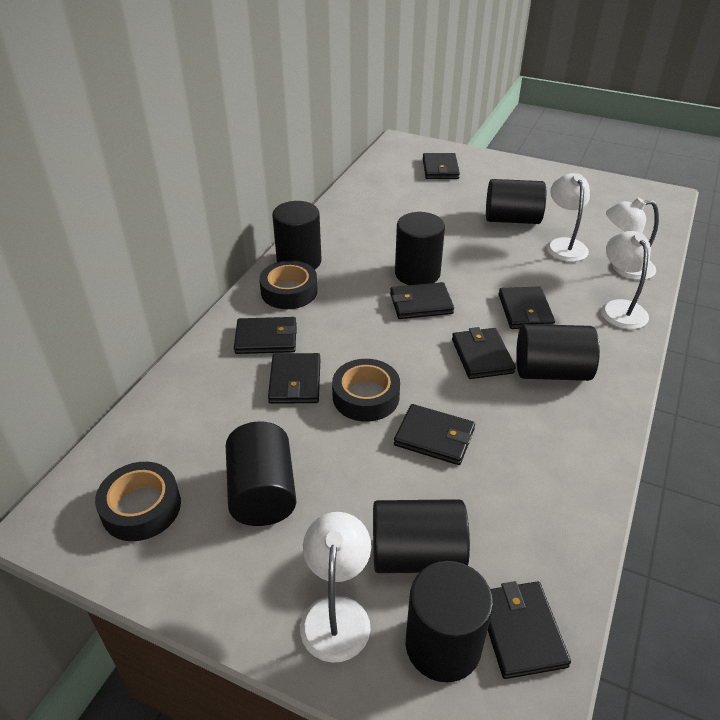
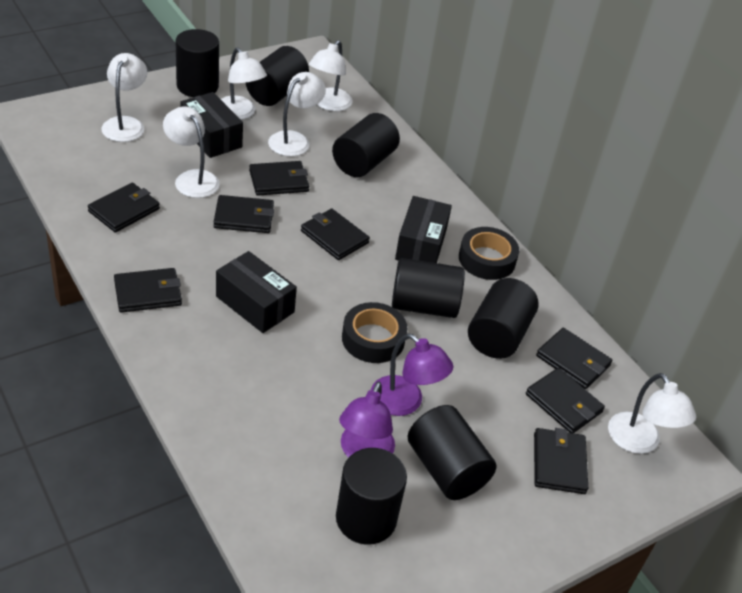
black box: none = 0 -> [181,92,243,158] [216,251,297,333] [395,196,452,263] = 3
black tape: [95,462,181,541] [259,260,318,309] [332,359,400,422] = 3 -> [342,302,407,363] [459,227,519,280] = 2
purple lamp: none = 0 -> [339,382,395,458] [371,333,453,416] = 2
white lamp: [300,512,371,663] [547,173,590,262] [601,231,651,329] [606,198,659,280] = 4 -> [101,53,147,142] [163,107,220,198] [221,47,267,120] [268,72,326,156] [309,40,353,111] [608,373,696,454] = 6

